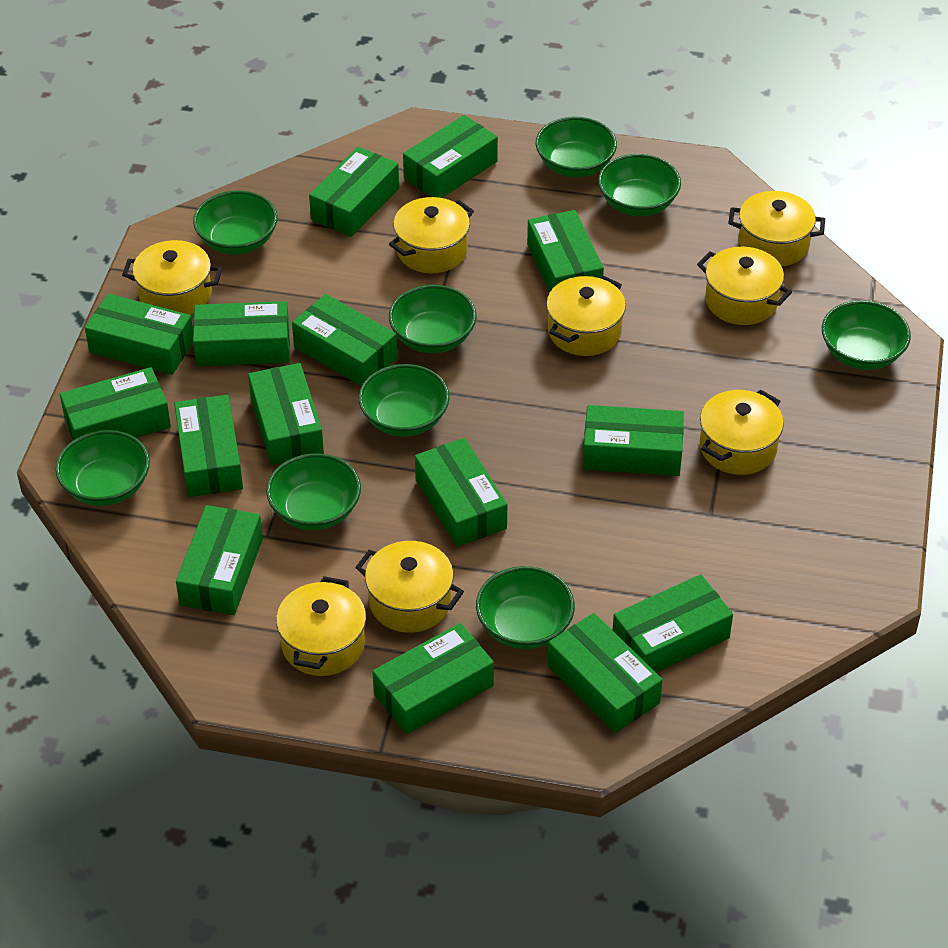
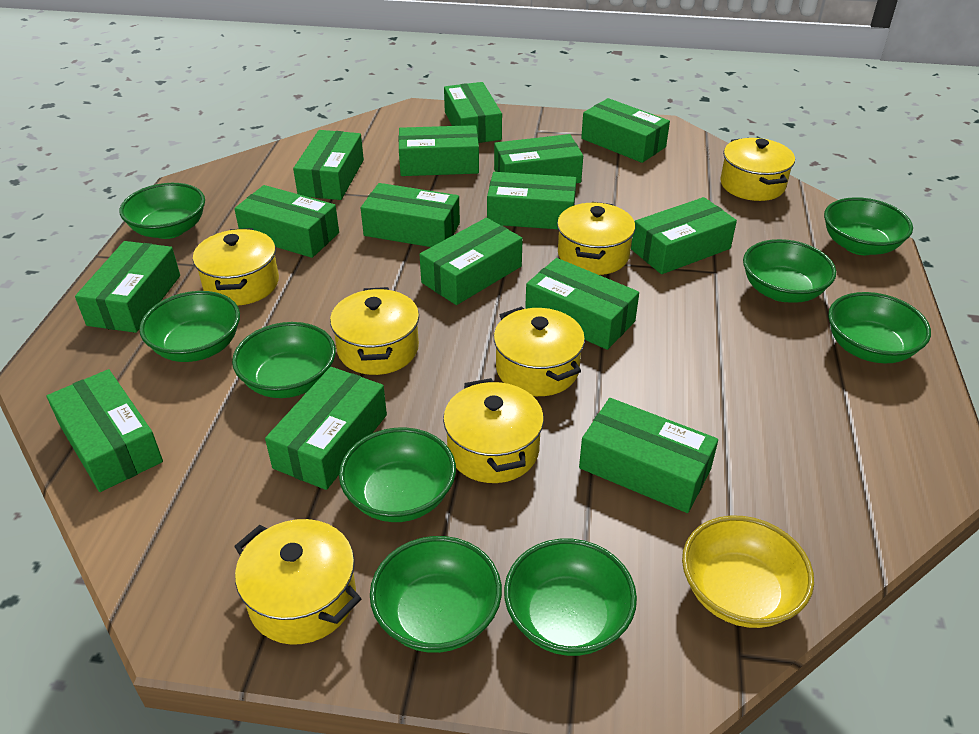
yellow bowl: none = 0 -> [682,515,814,628] = 1
yellow pot: [122,240,222,315] [276,576,366,676] [355,541,464,633] [389,197,474,273] [546,275,626,356] [697,247,792,325] [700,390,784,475] [728,191,825,266] = 8 -> [193,228,279,306] [234,519,361,645] [330,287,419,375] [443,378,544,483] [494,306,585,396] [557,202,635,275] [720,138,795,201] = 7

